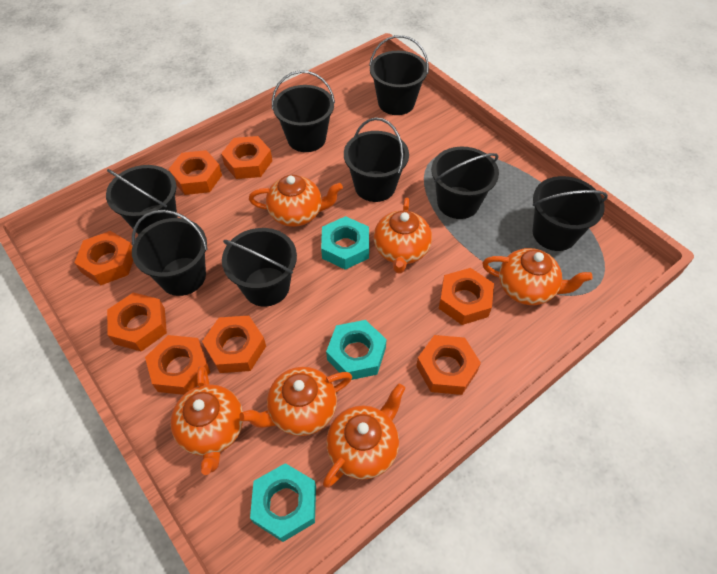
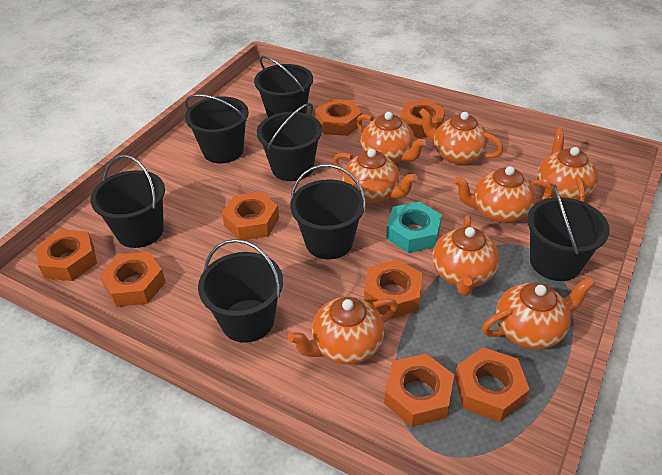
black bucket: [106,165,177,235] [132,210,208,296] [222,228,297,307] [272,70,335,152] [344,118,409,202] [369,35,429,115] [432,147,499,219] [532,176,608,251] = 8 -> [90,155,165,248] [185,94,249,163] [198,239,283,343] [254,56,313,117] [257,103,322,181] [290,164,366,259] [527,185,610,281] = 7
orange teapot: [170,366,243,475] [239,367,352,436] [249,175,343,227] [323,383,405,488] [374,197,432,274] [483,248,593,305] = 6 -> [288,297,398,364] [333,149,418,203] [357,112,426,163] [419,108,503,165] [432,215,500,296] [454,166,553,223] [482,277,595,349] [537,128,598,202] = 8
turquoise nut: [250,463,316,542] [321,216,369,270] [326,320,387,380] = 3 -> [386,202,442,253] = 1

